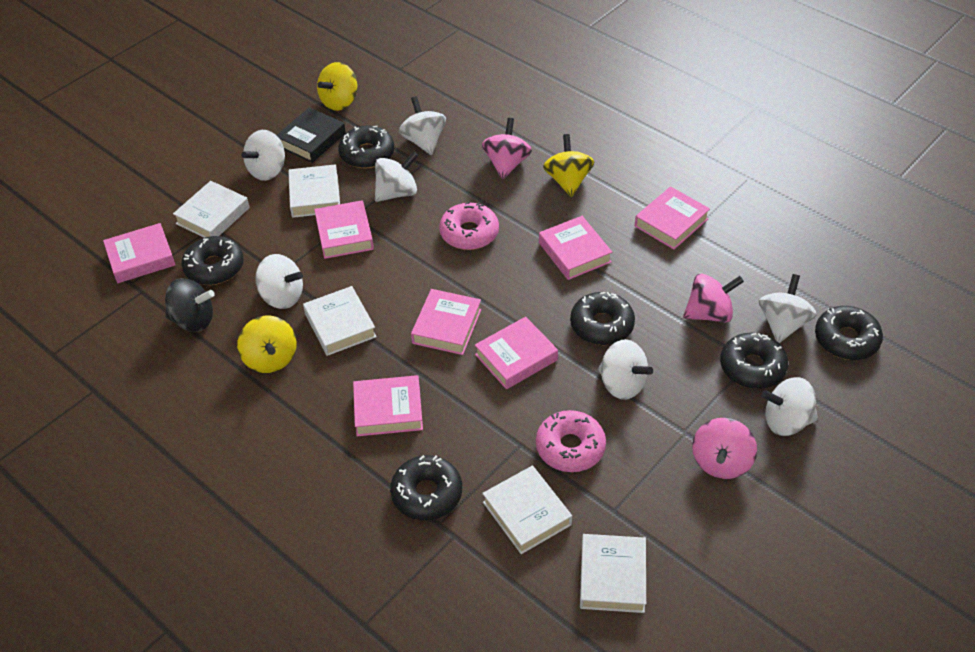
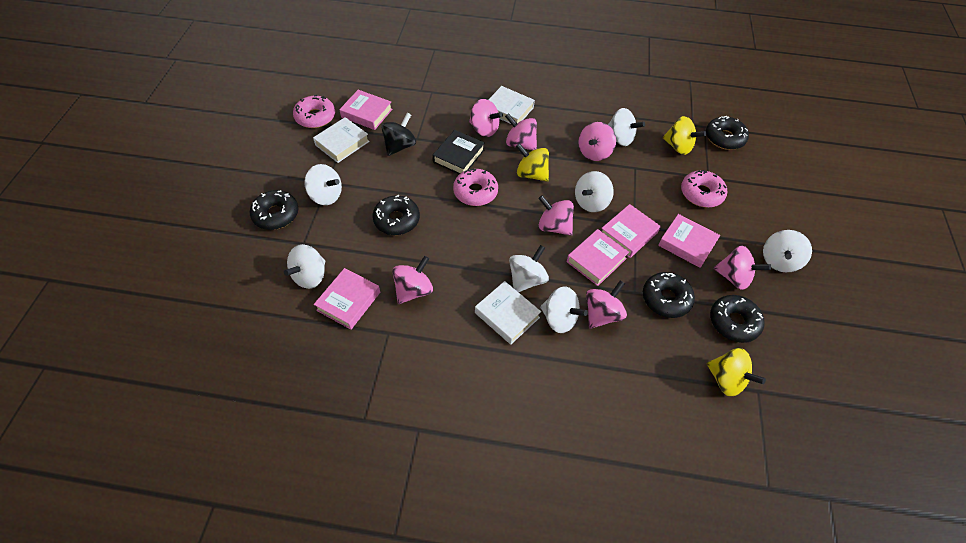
black donut: [182,236,244,285] [338,125,394,169] [390,455,462,520] [570,292,635,345] [720,333,788,389] [815,306,883,360] = 6 -> [250,190,299,230] [372,195,420,235] [643,272,695,318] [706,116,749,150] [710,295,765,343] = 5
pink book: [103,223,175,283] [314,200,374,259] [353,375,423,436] [411,289,481,355] [475,317,558,389] [539,216,612,280] [635,187,710,250] = 7 -> [314,268,380,330] [339,90,392,130] [567,229,629,286] [601,204,661,258] [658,214,720,268] = 5
pink donut: [439,201,499,250] [536,410,606,472] = 2 -> [293,95,335,128] [453,168,498,206] [681,170,727,208] = 3
pink spinning top: [482,118,532,179] [683,274,744,323] [692,418,757,479] = 3 -> [392,256,433,304] [469,99,503,137] [505,113,537,150] [538,195,574,236] [578,122,616,161] [586,280,627,329] [714,245,771,290] = 7
white book: [173,181,250,238] [288,164,340,218] [303,286,377,356] [482,466,572,554] [580,534,646,613] = 5 -> [313,117,370,163] [475,281,541,345] [488,86,535,124] = 3

